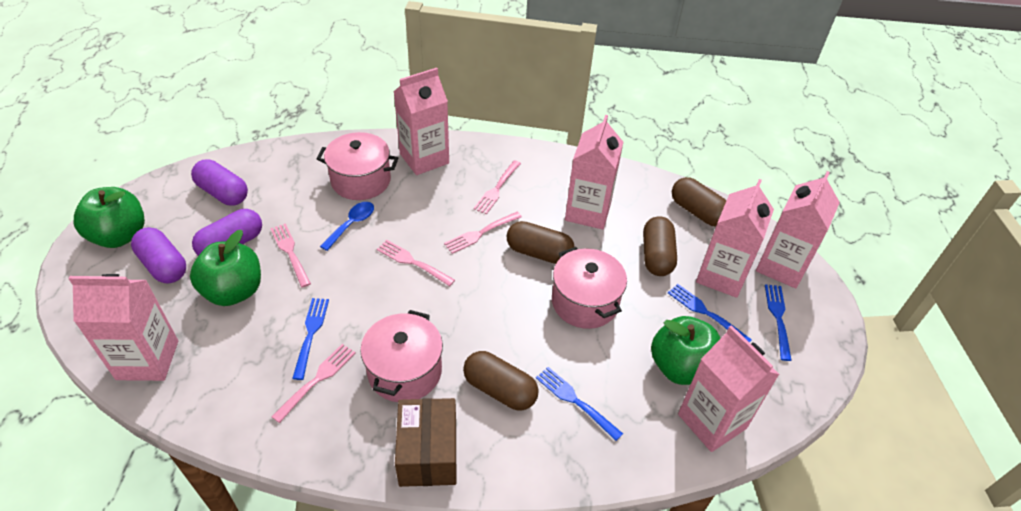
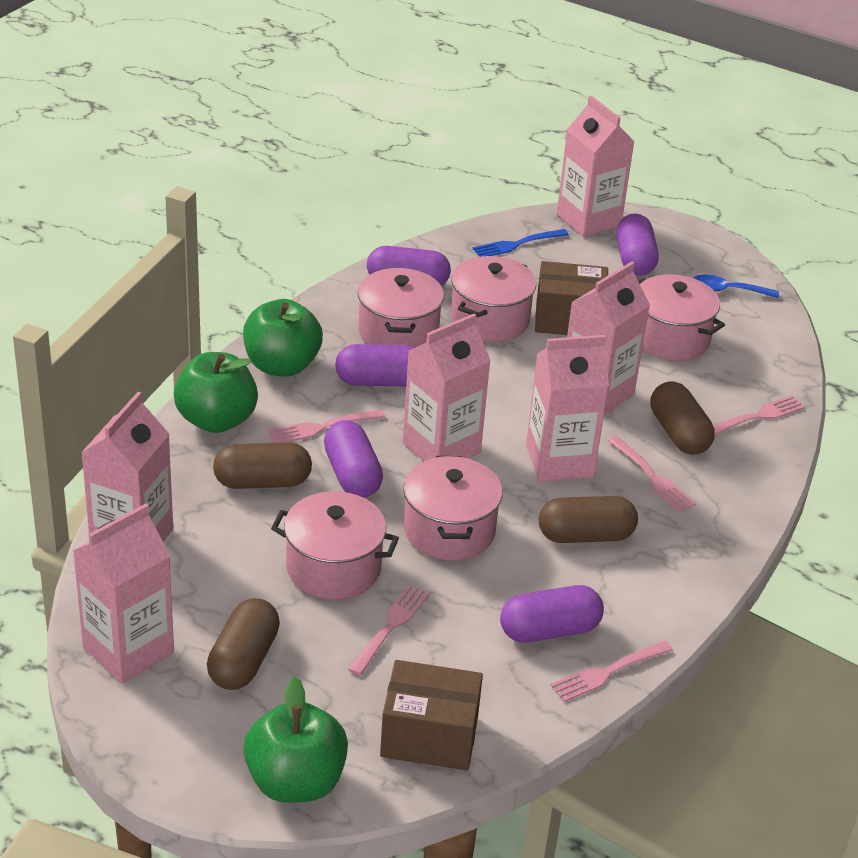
blue fork: [292,298,329,380] [536,367,623,441] [668,284,752,343] [765,284,792,361] = 4 -> [472,229,569,257] = 1
brown box: [395,398,456,487] = 1 -> [380,660,483,771] [535,261,608,335] = 2
pink pot: [317,132,398,200] [360,310,443,402] [552,247,627,329] = 3 -> [271,491,399,600] [358,268,444,347] [403,456,503,561] [451,256,536,342] [638,274,725,361] = 5
purple capsule: [131,227,186,284] [191,159,248,206] [192,209,262,256] = 3 -> [324,420,383,498] [335,344,415,386] [367,246,451,286] [500,585,604,643] [616,213,659,276] = 5

